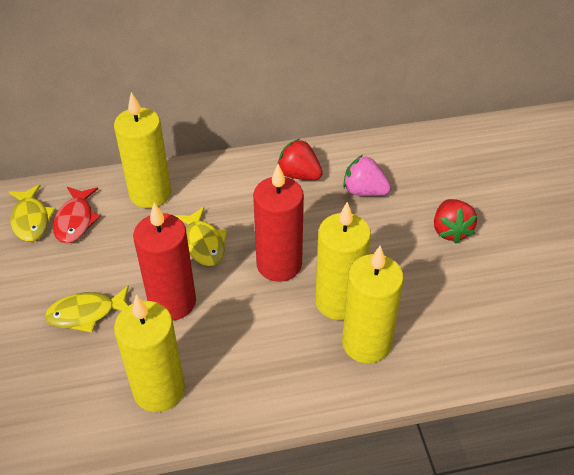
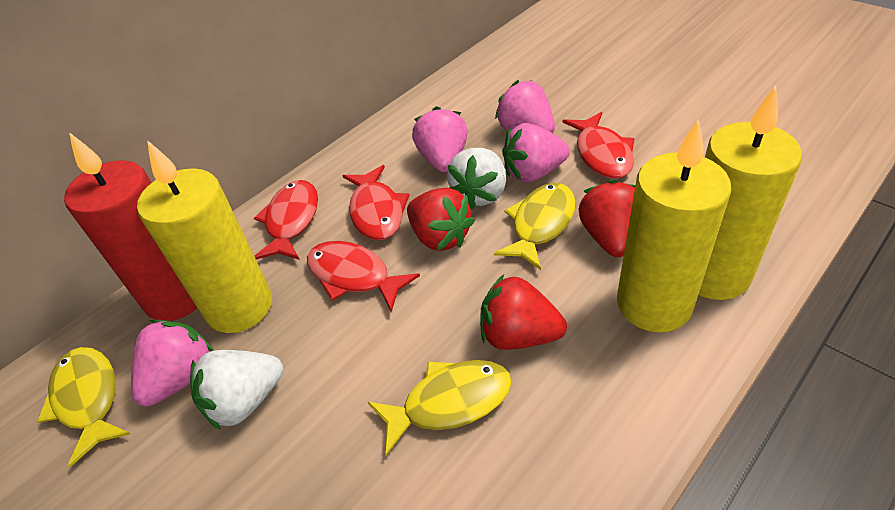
pink strawberry: [343,155,391,196] = 1 -> [131,320,214,407] [412,106,468,172] [495,80,555,133] [502,123,570,182] = 4
red candle: [133,203,196,320] [253,164,304,282] = 2 -> [64,132,197,321] = 1
red fish: [53,187,101,243] = 1 -> [254,180,318,260] [307,241,420,312] [342,165,409,240] [562,112,635,179] = 4
red strawberry: [277,139,323,180] [434,199,477,244] = 2 -> [407,188,475,251] [480,274,567,350] [579,179,635,257] = 3
white strawberry: none = 0 -> [190,350,283,430] [447,148,506,209] = 2
yellow candle: [114,92,171,208] [114,295,185,412] [315,202,371,320] [342,245,404,363] = 4 -> [137,140,272,333] [617,119,731,332] [698,86,802,300] = 3

